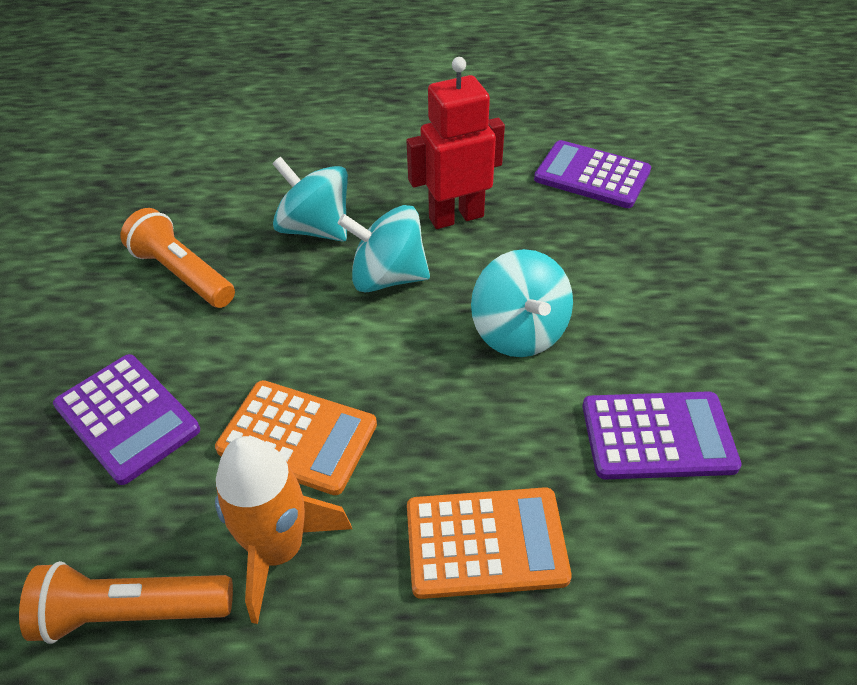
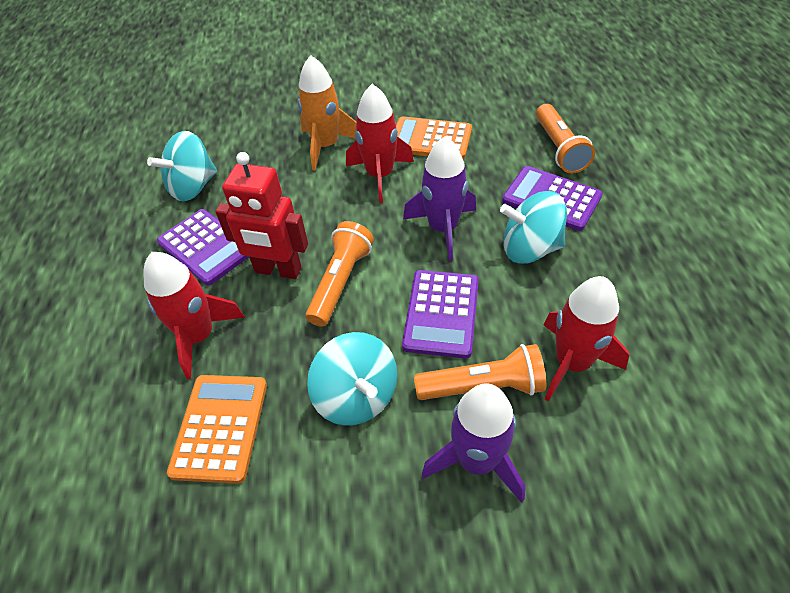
orange flashlight: [19,561,233,644] [120,208,235,308] = 2 -> [306,221,374,327] [414,344,546,400] [536,104,595,174] = 3
purple rocket: none = 0 -> [403,136,476,261] [422,383,525,503] = 2
red rocket: none = 0 -> [143,252,245,379] [346,84,414,203] [544,276,629,402] = 3

